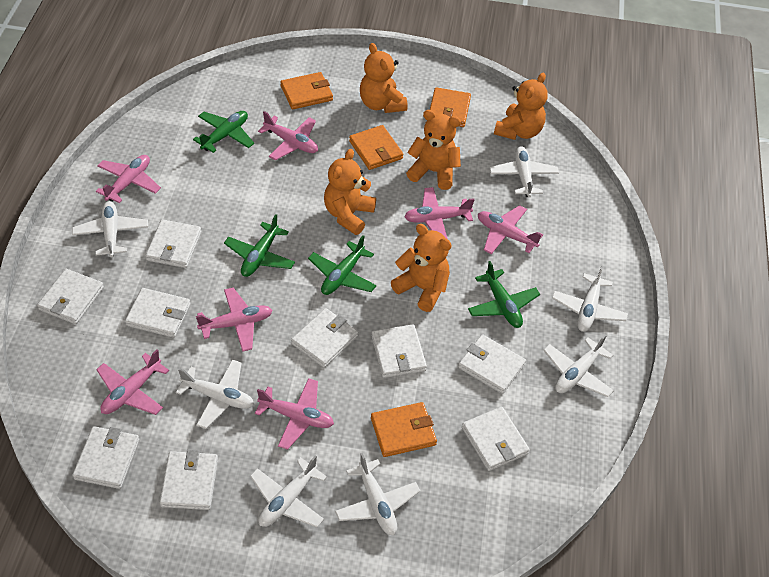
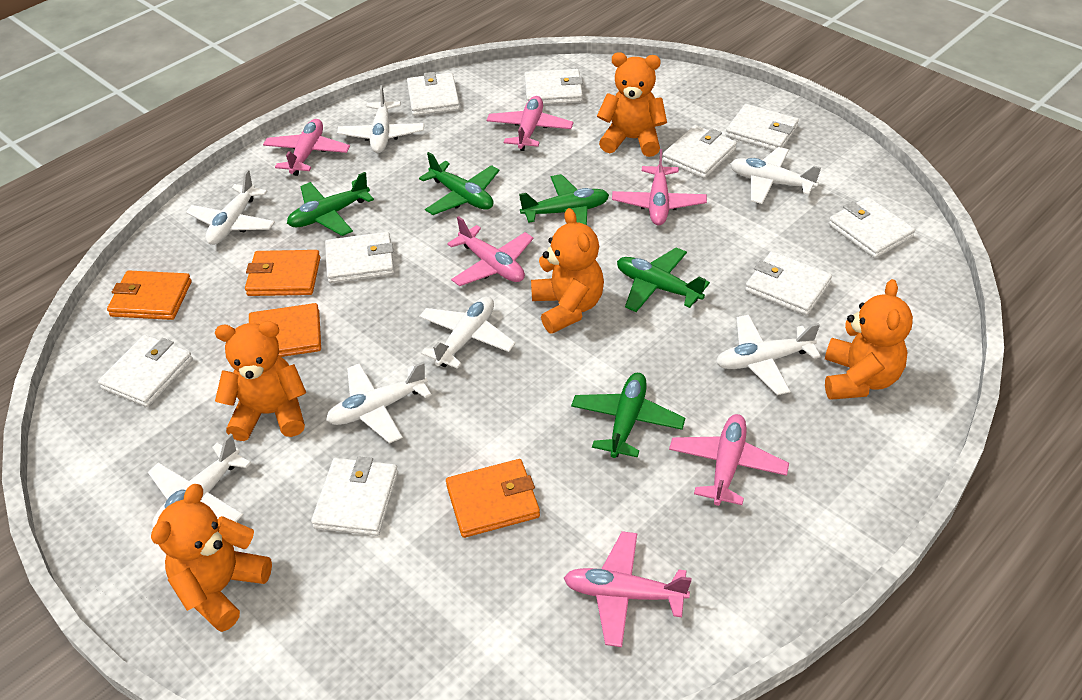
green plane: [193,111,254,153] [224,214,295,277] [308,235,376,295] [468,261,540,328] = 4 -> [287,172,374,236] [419,152,499,215] [519,174,609,225] [571,373,685,458] [617,248,710,312] = 5
pink plane: [96,155,161,203] [96,349,169,415] [196,287,272,352] [255,378,334,450] [258,111,318,160] [404,187,475,239] [478,205,543,254] = 7 -> [263,119,350,176] [447,216,533,286] [487,96,573,151] [564,531,692,647] [612,149,707,225] [669,414,789,506] = 6

